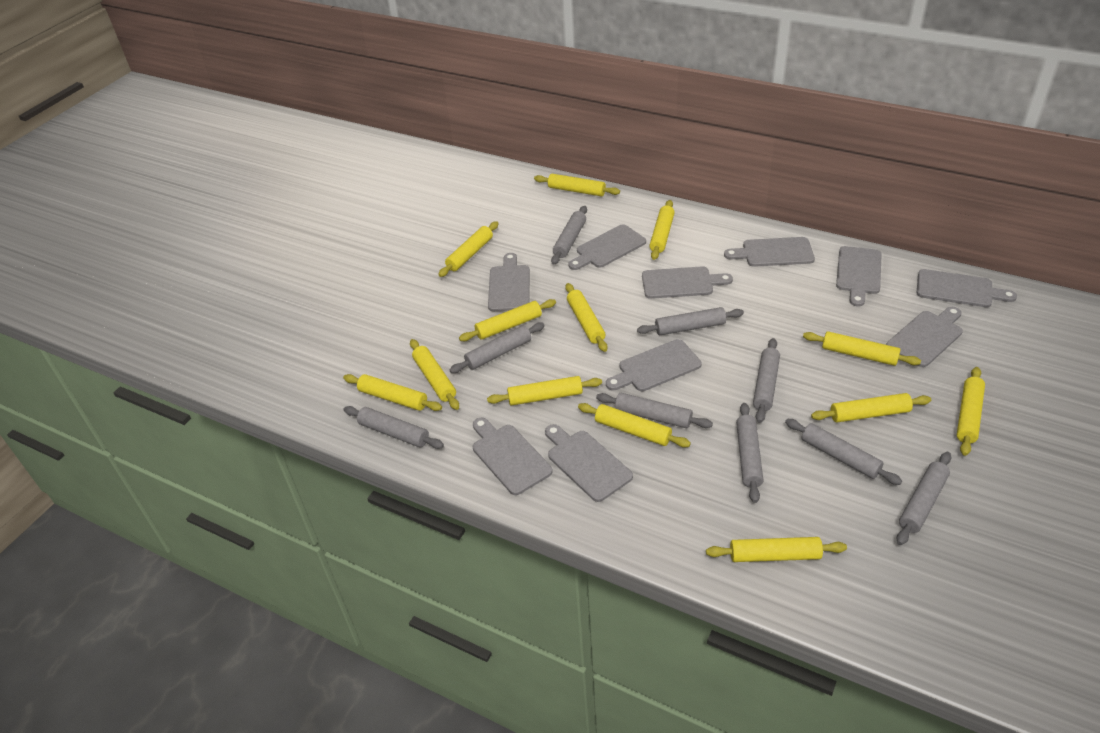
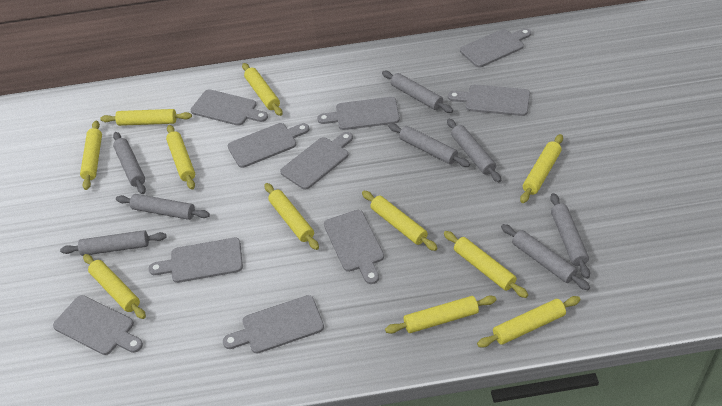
grey rolling pin: [344,406,444,449] [450,322,545,373] [551,206,587,265] [596,393,713,428] [637,307,744,335] [736,403,763,503] [753,338,780,423] [785,419,902,485] [897,452,951,545] = 9 -> [60,230,167,256] [113,132,146,194] [116,194,210,220] [382,71,453,113] [388,124,470,167] [447,119,501,182] [501,224,590,290] [550,193,590,279] = 8
yellow rolling pin: [343,374,442,411] [410,339,459,410] [438,221,499,277] [459,299,556,341] [487,376,602,406] [534,174,620,196] [565,283,607,352] [578,403,691,448] [650,200,675,260] [706,537,847,562] [803,331,921,366] [811,393,931,422] [957,367,985,456] = 13 -> [80,120,102,190] [83,254,146,319] [100,109,192,126] [166,125,195,190] [242,63,283,116] [265,183,319,250] [362,191,438,251] [385,296,496,334] [444,231,528,298] [477,296,581,348] [520,134,563,203] = 11

